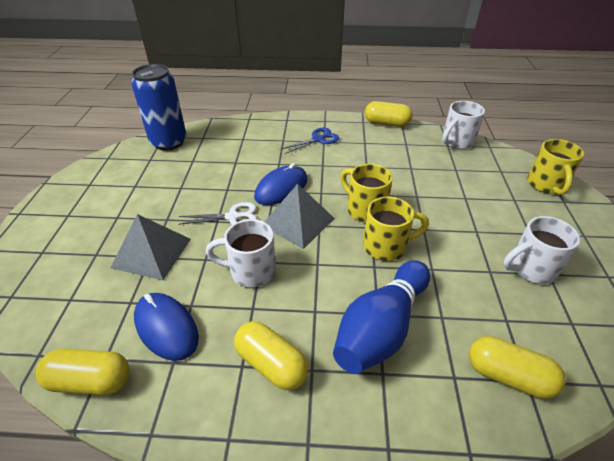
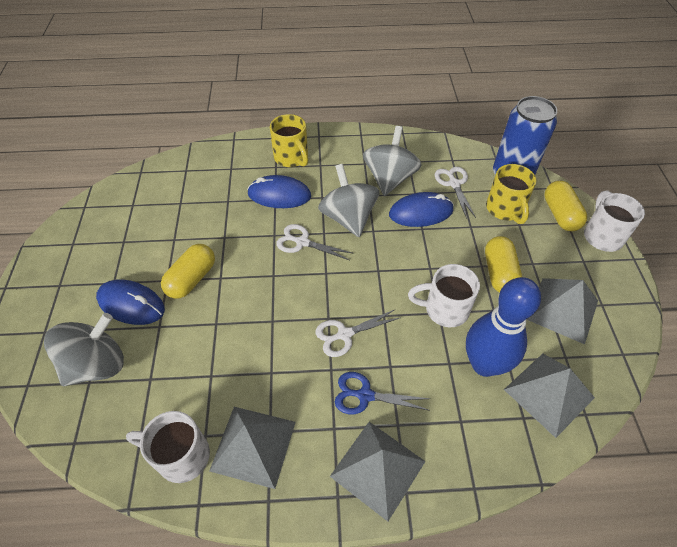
blue mouse: [134,293,199,361] [254,163,308,205] = 2 -> [96,280,165,325] [247,175,311,208] [389,192,454,227] = 3
grey pyramid: [111,214,191,280] [265,184,335,249] = 2 -> [209,407,296,489] [330,422,426,522] [504,354,595,438] [526,278,598,344] = 4
grey spinning top: none = 0 -> [44,313,124,386] [318,164,380,237] [363,126,422,196] = 3
white scissors: [178,202,257,225] = 1 -> [276,224,354,260] [316,309,401,357] [435,167,476,219] = 3
yellow capsule: [35,349,130,395] [234,321,309,390] [365,101,413,127] [469,336,566,399] = 4 -> [161,244,215,299] [485,236,522,293] [544,181,587,231] = 3
yellow mug: [340,164,393,223] [363,197,429,261] [527,139,584,195] = 3 -> [270,114,308,167] [486,164,536,224] = 2

